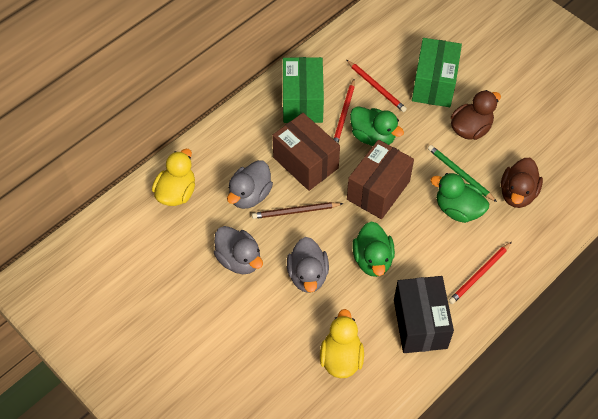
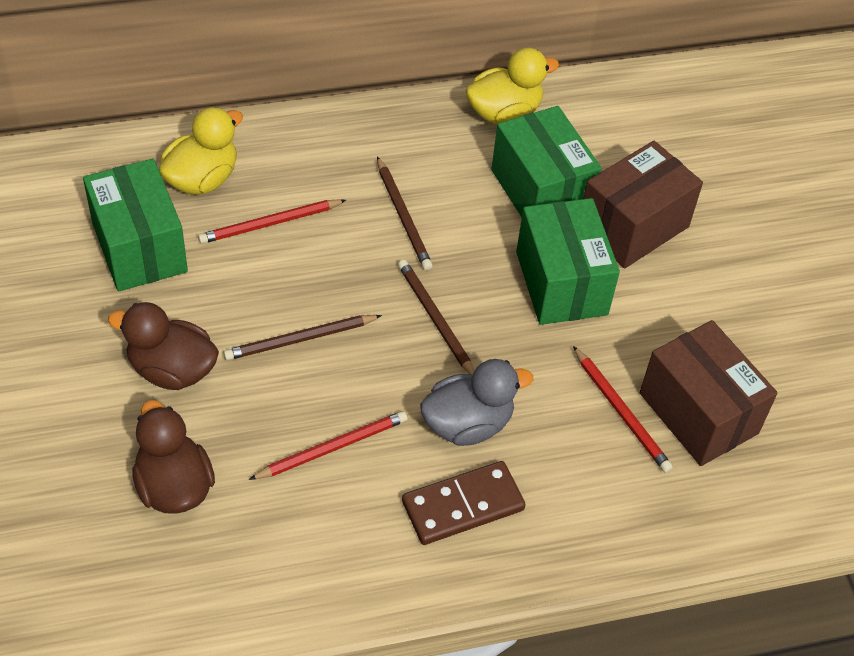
black box: [394,276,454,353] = 1 -> none = 0
brown domino: none = 0 -> [402,461,526,545] = 1
brown pencil: [252,202,343,219] = 1 -> [223,315,382,360] [377,156,433,270] [398,259,474,375] = 3
green box: [283,57,324,123] [412,38,462,107] = 2 -> [83,159,188,292] [491,106,601,217] [516,198,620,325] = 3
green duck: [350,106,404,146] [352,221,395,277] [431,173,489,223] = 3 -> none = 0
green pencil: [428,145,497,202] = 1 -> none = 0
grey duck: [214,226,263,274] [227,160,273,209] [287,237,329,293] = 3 -> [420,359,533,446] = 1

